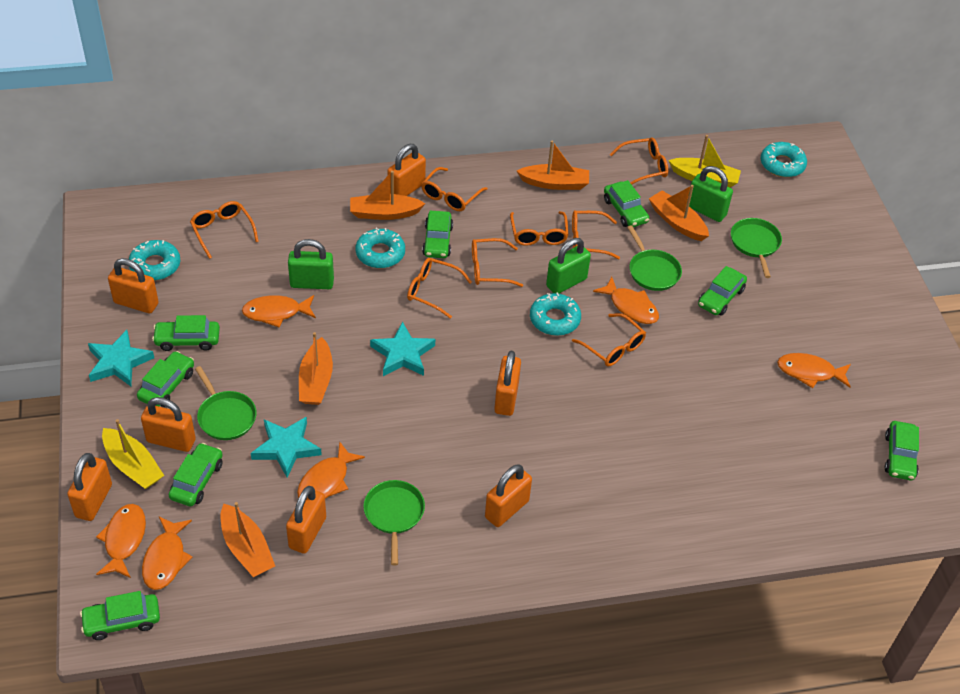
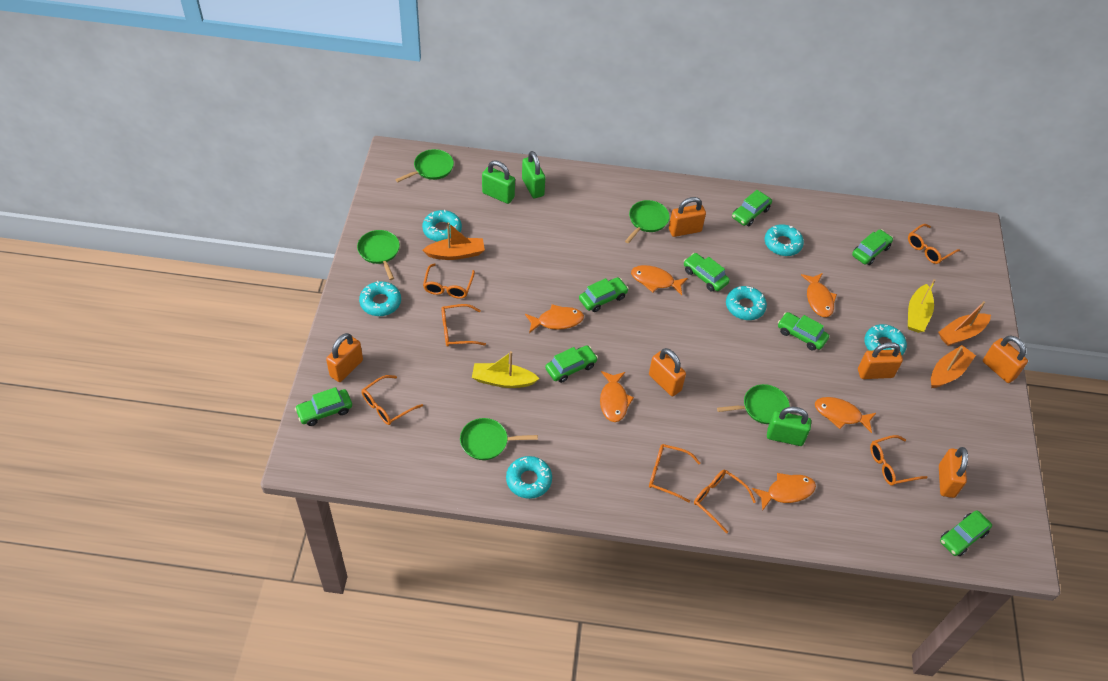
green pan: [195,366,257,440] [363,480,425,565] [627,225,682,291] [731,218,782,278] = 4 -> [357,230,400,280] [395,149,454,182] [460,418,538,460] [625,200,670,243] [717,384,790,424] = 5
orange boat: [220,502,275,577] [299,332,333,405] [350,171,426,220] [517,140,589,190] [649,185,709,241] = 5 -> [422,222,485,260] [931,345,976,388] [938,301,991,346] = 3
orange glasses: [190,201,259,259] [407,258,472,319] [421,167,487,211] [472,238,523,287] [510,211,569,246] [572,210,620,259] [572,313,646,367] [610,138,668,185] = 8 -> [362,375,423,425] [423,263,475,299] [441,304,486,347] [649,444,701,502] [694,470,756,534] [870,435,928,486] [908,224,960,264] = 7
orange padlock: [67,453,112,521] [108,258,159,313] [141,397,196,452] [286,486,326,554] [387,144,426,196] [485,464,532,527] [494,351,521,416] = 7 -> [326,333,363,382] [649,348,686,396] [669,197,706,237] [858,342,903,379] [939,447,968,498] [983,336,1028,383] = 6
turquoise donut: [129,240,180,281] [355,228,405,268] [530,292,581,336] [761,142,807,177] = 4 -> [359,281,401,316] [422,210,462,242] [506,456,552,499] [726,286,767,320] [765,224,804,256] [865,324,907,355] = 6
turquoise star: [88,330,154,386] [251,417,322,478] [370,321,435,376] = 3 -> none = 0

